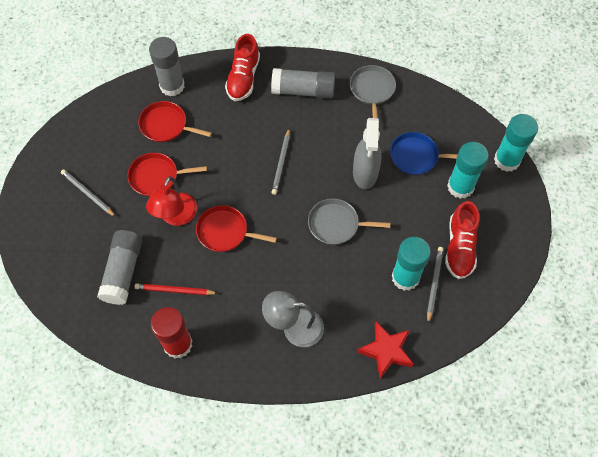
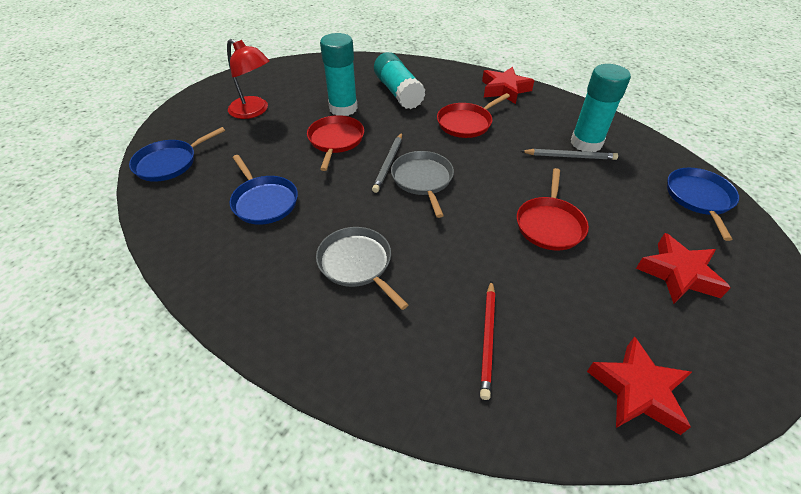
blue pan: [390,132,458,175] = 1 -> [129,127,225,182] [230,155,298,225] [667,168,739,241] = 3
grey glue stick: [97,230,142,305] [149,37,185,96] [271,68,335,99] = 3 -> none = 0
grey lamp: [262,291,324,347] = 1 -> none = 0
grey pencil: [61,169,116,217] [271,128,290,195] [427,247,444,324] = 3 -> [372,133,402,193] [521,149,618,160] = 2
grey spray bottle: [353,118,381,189] = 1 -> none = 0
red glue stick: [151,307,192,358] = 1 -> none = 0
red shoe: [225,34,260,101] [445,201,479,279] = 2 -> none = 0
red star: [357,321,414,379] = 1 -> [482,67,535,104] [587,336,692,435] [636,233,731,304] = 3

